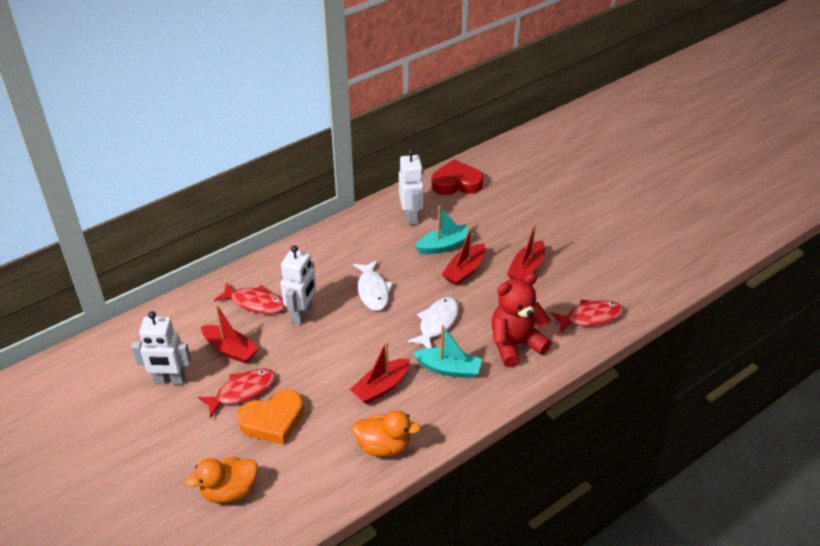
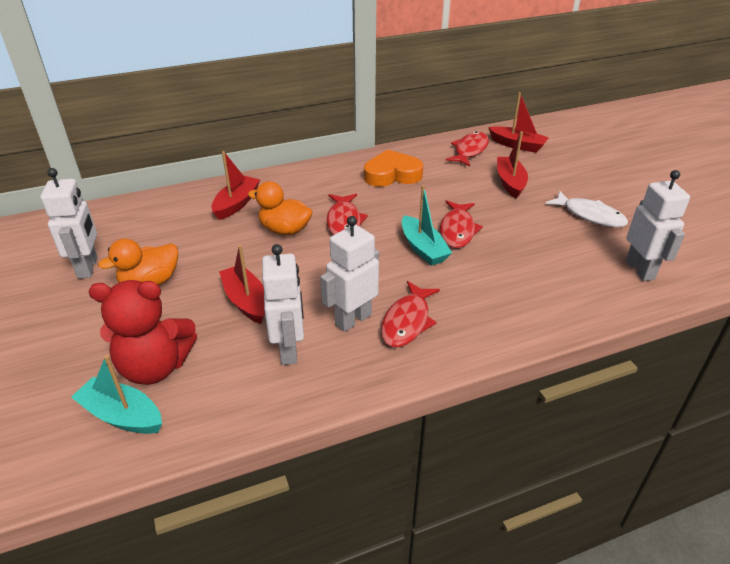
red fish: [198,368,276,418] [214,282,285,314] [550,299,624,332] = 3 -> [327,194,368,235] [381,281,440,347] [440,200,483,248] [445,132,489,166] = 4
red heart: [431,159,483,195] = 1 -> none = 0
white fish: [353,260,393,311] [407,297,459,348] = 2 -> [546,190,628,227] = 1
white robot: [132,311,191,385] [280,245,316,325] [399,149,424,225] = 3 -> [41,168,97,279] [262,244,304,365] [320,216,379,332] [626,170,690,281] = 4

